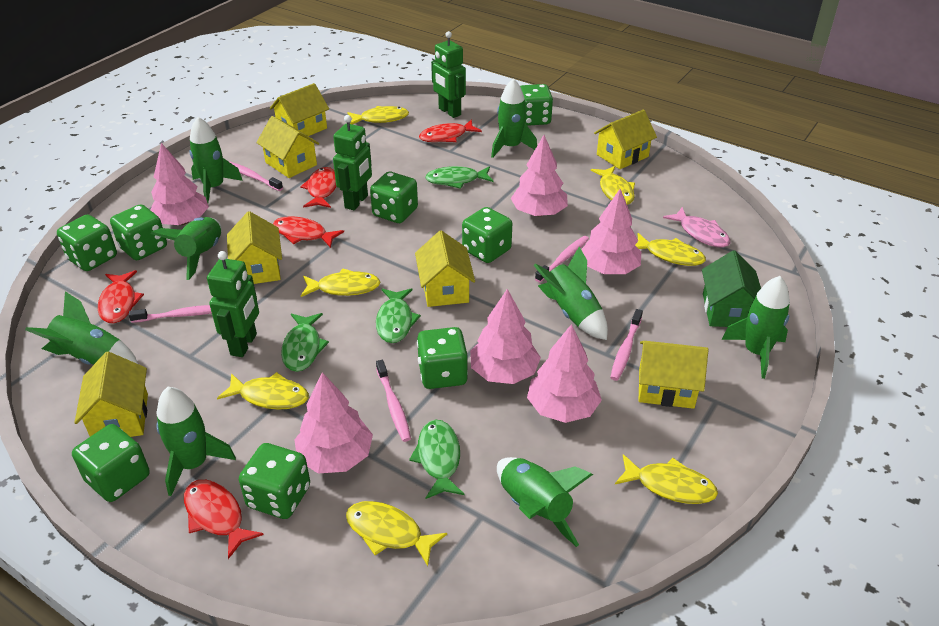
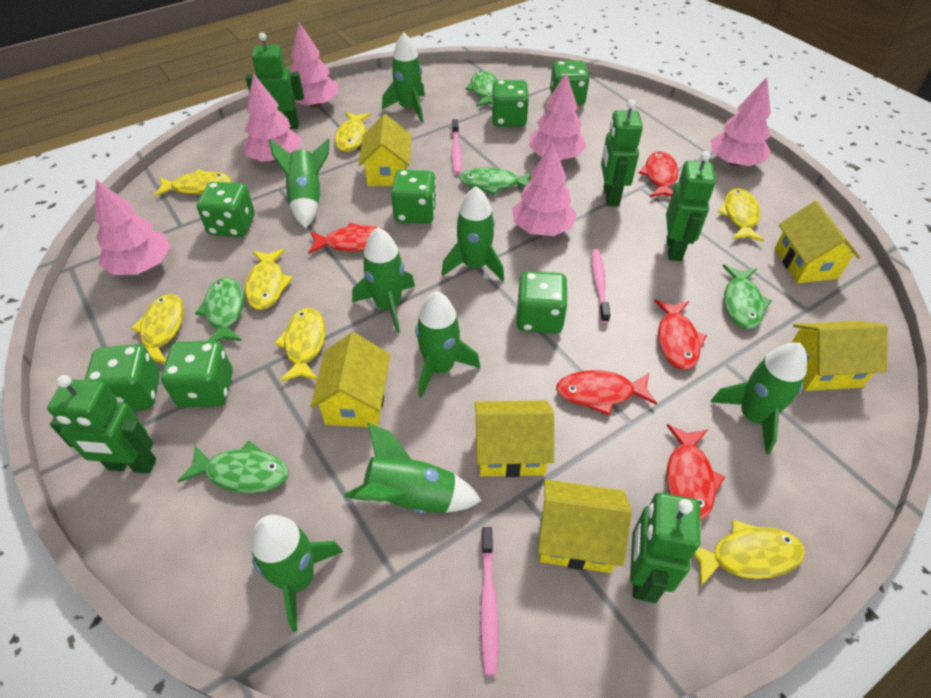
green dice: [57,215,117,271] [72,424,150,502] [110,204,167,260] [239,443,310,519] [370,172,418,223] [417,327,468,389] [462,207,512,263] [520,84,553,126] = 8 -> [85,344,160,411] [161,341,233,407] [197,182,255,237] [391,170,437,224] [492,80,529,127] [516,271,568,334] [550,61,590,106] = 7
green fish: [281,313,329,372] [376,288,421,343] [409,420,464,499] [425,166,494,189] = 4 -> [177,441,289,493] [195,277,244,342] [460,167,532,195] [465,70,497,107] [723,265,772,329] = 5
green house: [702,250,761,327] = 1 -> none = 0
green robot: [207,251,259,357] [333,115,372,210] [431,31,466,118] = 3 -> [47,375,156,474] [246,33,304,129] [601,99,643,206] [630,493,701,603] [666,151,716,261] = 5
pink fish: [663,207,730,248] = 1 -> none = 0
pink toothbrush: [129,305,212,323] [228,161,283,191] [376,360,411,442] [535,236,589,282] [610,309,643,381] = 5 -> [451,119,462,174] [480,527,499,675] [591,249,610,323] = 3
yellow house: [74,352,148,437] [227,211,282,284] [256,116,320,178] [270,83,329,136] [415,231,475,307] [594,110,657,169] [639,341,708,409] = 7 -> [310,332,390,427] [359,114,412,186] [474,400,554,477] [538,479,632,573] [775,201,860,283] [791,321,888,391] = 6

